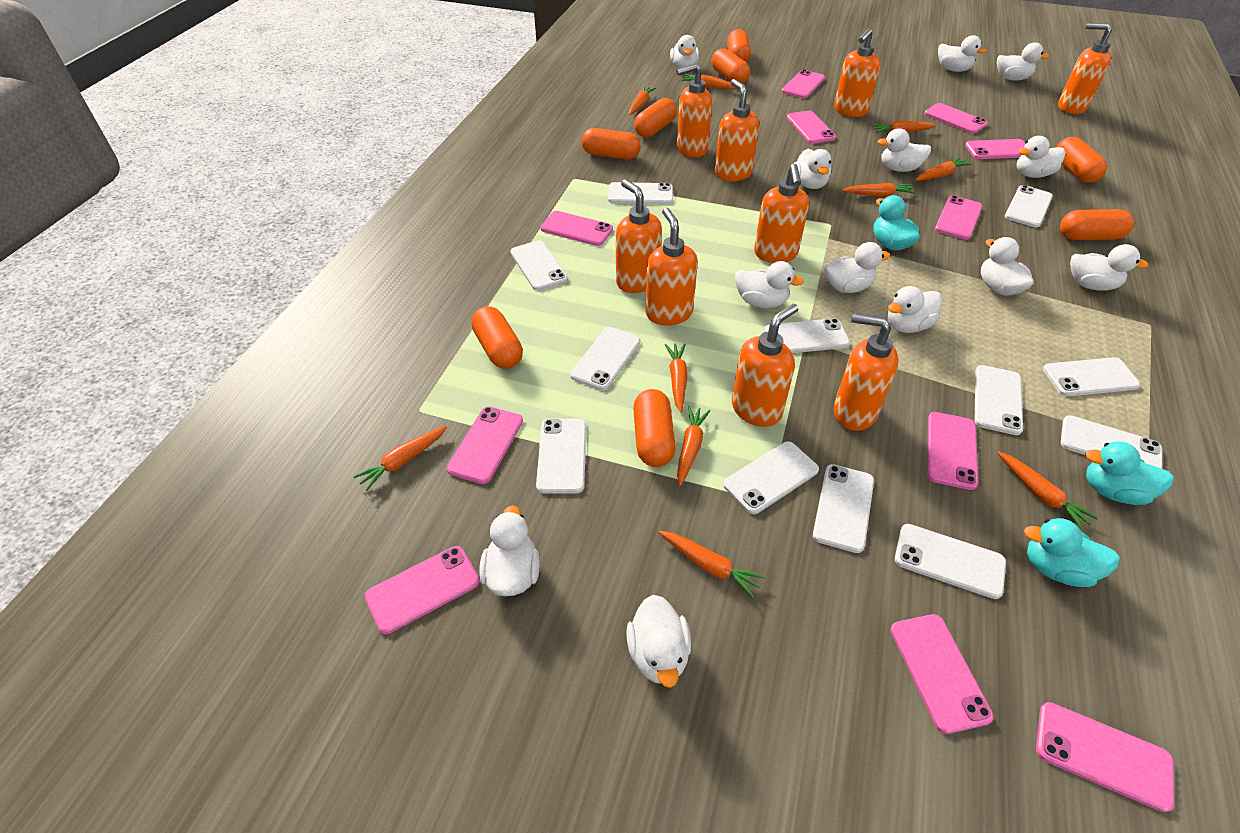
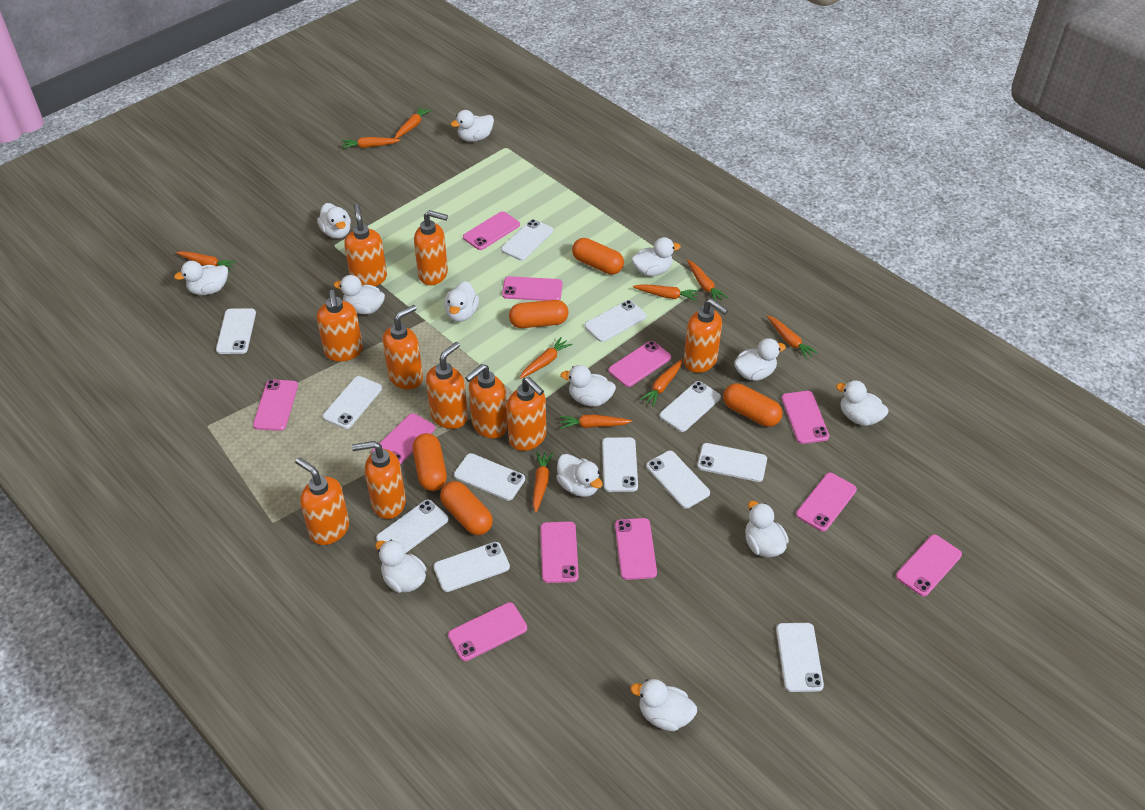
orange capsule: [471,306,523,369] [581,128,641,159] [633,389,676,467] [634,98,677,137] [711,48,750,83] [727,29,751,62] [1057,137,1107,183] [1060,209,1134,240] = 8 -> [413,433,447,491] [440,481,493,535] [509,300,568,328] [572,238,624,275] [723,383,782,427] = 5
orange soap dispenser: [616,179,662,293] [646,208,698,325] [676,63,712,157] [715,79,759,181] [732,304,798,427] [754,164,809,263] [834,28,880,117] [834,313,899,431] [1058,23,1112,114] = 9 -> [295,458,349,545] [317,290,363,361] [344,203,387,286] [352,441,406,519] [383,305,423,390] [414,210,448,285] [426,342,468,429] [465,364,508,438] [507,377,546,451] [684,298,728,373] = 10
turquoise duck: [873,195,920,251] [1024,518,1120,587] [1085,441,1174,505] = 3 -> none = 0

